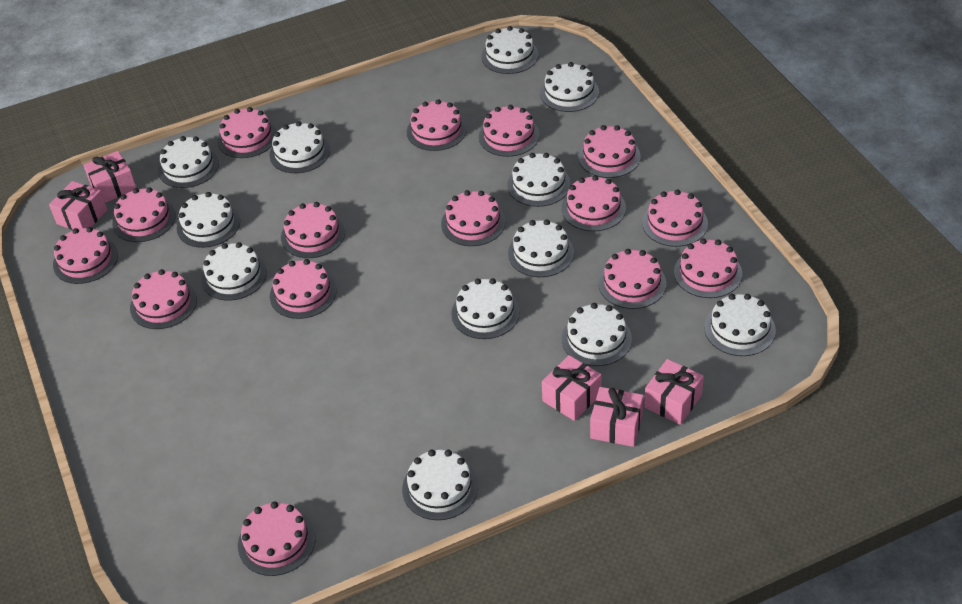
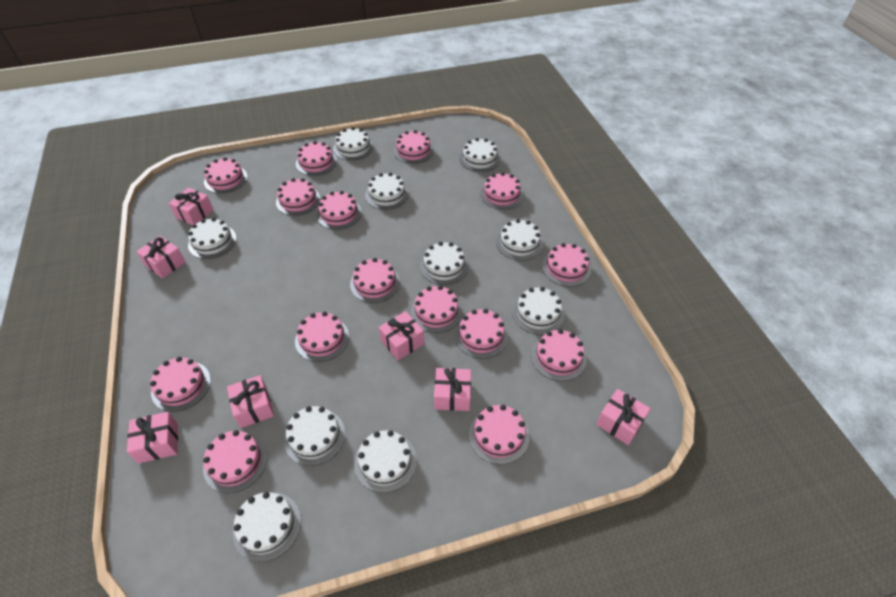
pink gift: [49,181,107,230] [83,151,136,203] [542,355,602,421] [590,387,644,447] [644,359,704,425] = 5 -> [127,412,178,464] [136,236,185,279] [169,188,213,225] [227,375,274,428] [379,311,424,360] [434,368,471,411] [596,389,651,445] = 7
white cake: [158,136,219,188] [177,192,240,248] [201,242,267,301] [270,121,330,173] [402,450,478,520] [451,278,520,339] [481,26,539,74] [507,153,571,207] [508,219,574,277] [540,62,599,112] [562,303,632,366] [705,294,776,356] = 12 -> [188,218,236,259] [232,492,301,562] [284,406,345,466] [333,127,373,161] [354,430,417,493] [365,173,409,210] [420,242,469,285] [460,138,500,172] [496,219,543,261] [512,287,564,335] = 10

